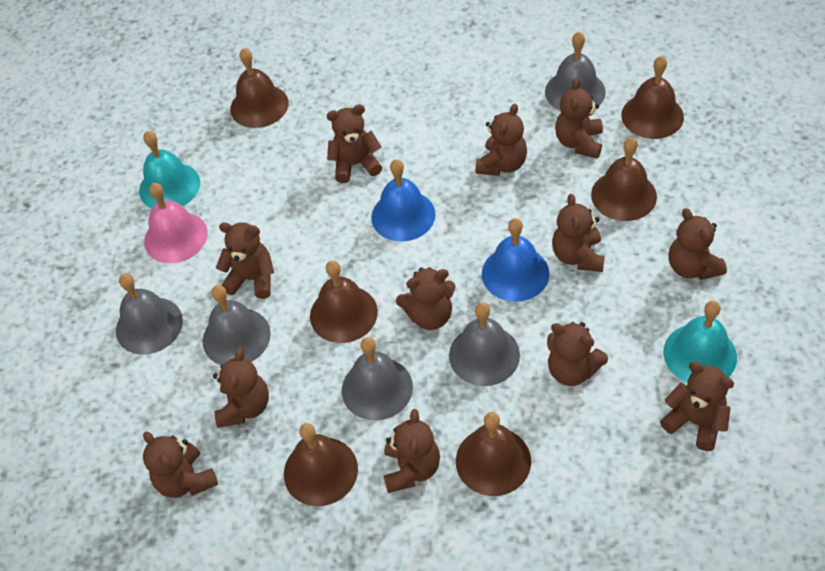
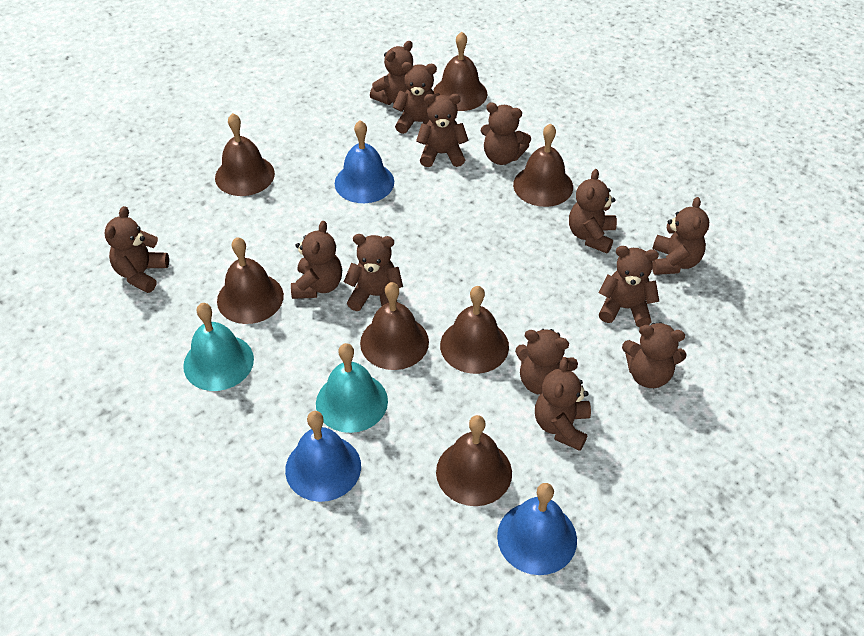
blue bell: [371,159,436,241] [482,218,549,302] = 2 -> [285,411,361,502] [335,120,394,203] [497,483,577,575] = 3
brown bell: [230,48,289,128] [284,423,358,506] [310,261,378,343] [456,412,531,496] [591,137,657,221] [621,56,684,139] = 6 -> [215,113,275,196] [217,237,284,324] [360,282,429,370] [433,32,487,111] [436,415,512,506] [440,286,509,374] [513,123,573,207] = 7
brown teddy bear: [143,432,218,498] [213,348,269,428] [216,222,274,299] [327,104,382,183] [384,409,440,493] [396,267,456,330] [476,104,527,176] [547,322,608,386] [552,194,605,272] [555,78,603,159] [660,362,734,451] [669,208,727,280] = 12 -> [105,206,169,293] [291,221,342,299] [344,234,403,311] [370,41,413,105] [393,62,440,134] [416,94,469,167] [481,103,531,165] [515,329,578,395] [535,358,591,451] [569,169,617,253] [598,246,659,327] [622,322,687,388] [652,197,709,275] = 13
grey bell: [116,273,183,355] [203,285,271,365] [342,337,413,421] [449,302,520,386] [545,32,605,111] = 5 -> none = 0
pink bell: [144,183,208,263] = 1 -> none = 0

